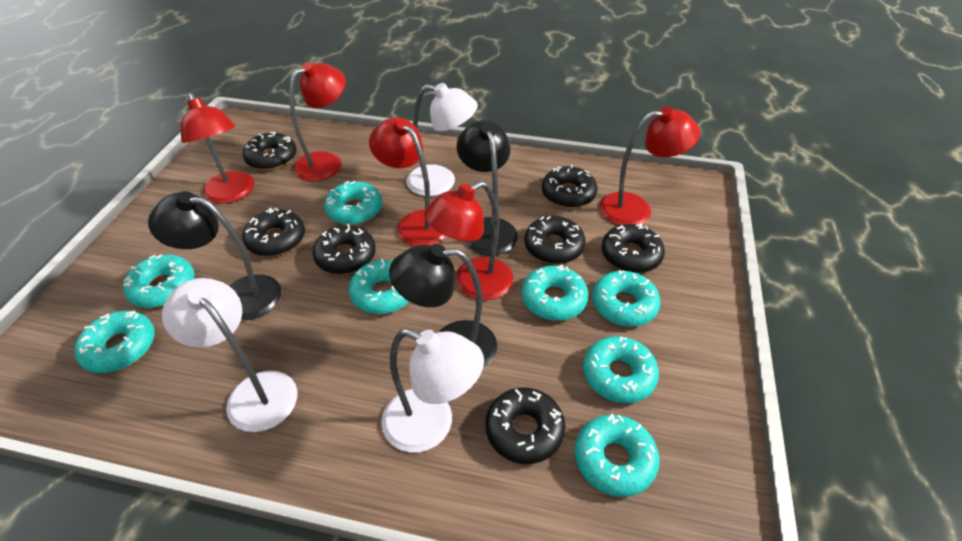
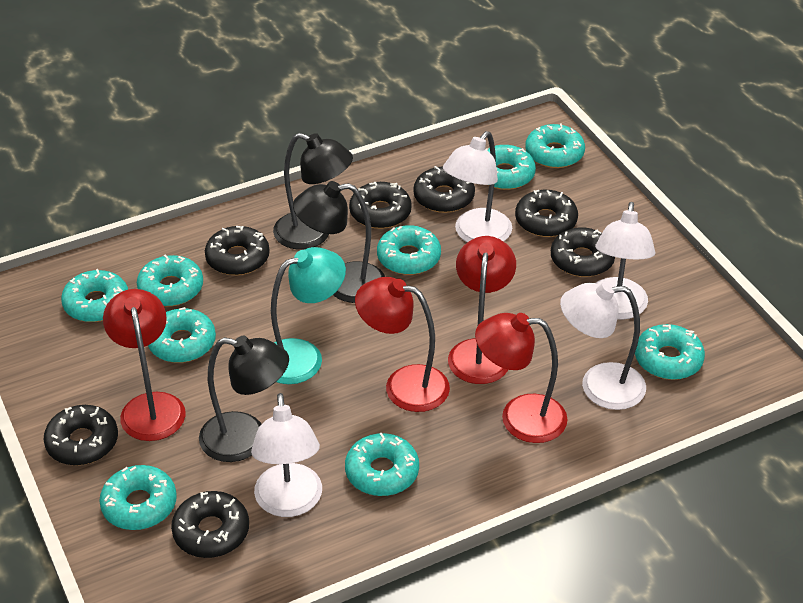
red lamp: [180,93,254,204] [289,62,346,182] [369,117,446,246] [424,181,513,301] [599,106,700,225] = 5 -> [103,289,186,441] [355,277,450,412] [448,236,516,384] [475,313,568,443] = 4
turquoise donut: [74,310,155,373] [123,255,195,308] [324,181,382,225] [349,259,409,314] [522,264,588,321] [575,414,660,497] [583,336,659,403] [592,270,661,327] = 8 -> [61,269,128,322] [99,465,177,530] [137,255,203,307] [148,307,216,363] [345,433,419,496] [377,225,441,275] [486,145,536,190] [525,123,585,168] [635,324,705,380] = 9
turquoise lamp: none = 0 -> [271,247,346,384] = 1
white lamp: [162,278,297,432] [381,329,484,452] [406,83,478,196] = 3 -> [251,393,322,517] [443,131,512,243] [560,282,646,410] [595,202,655,320] = 4

